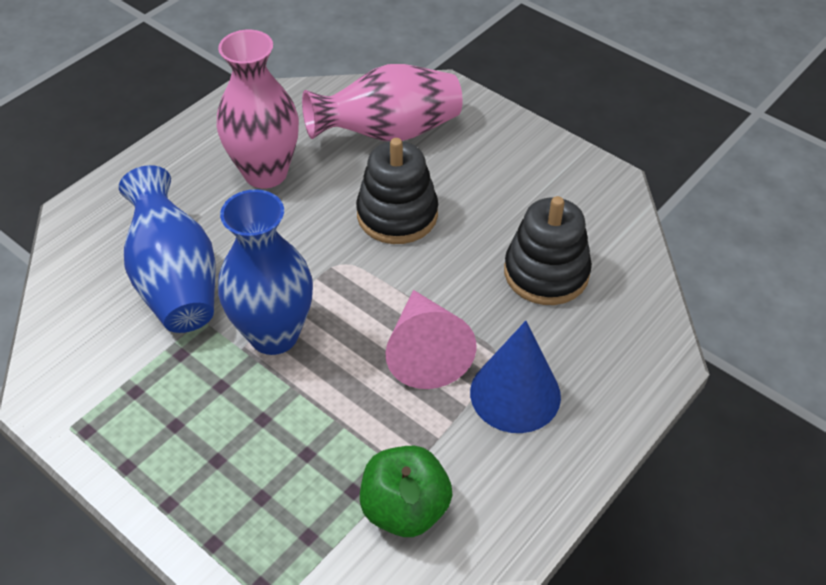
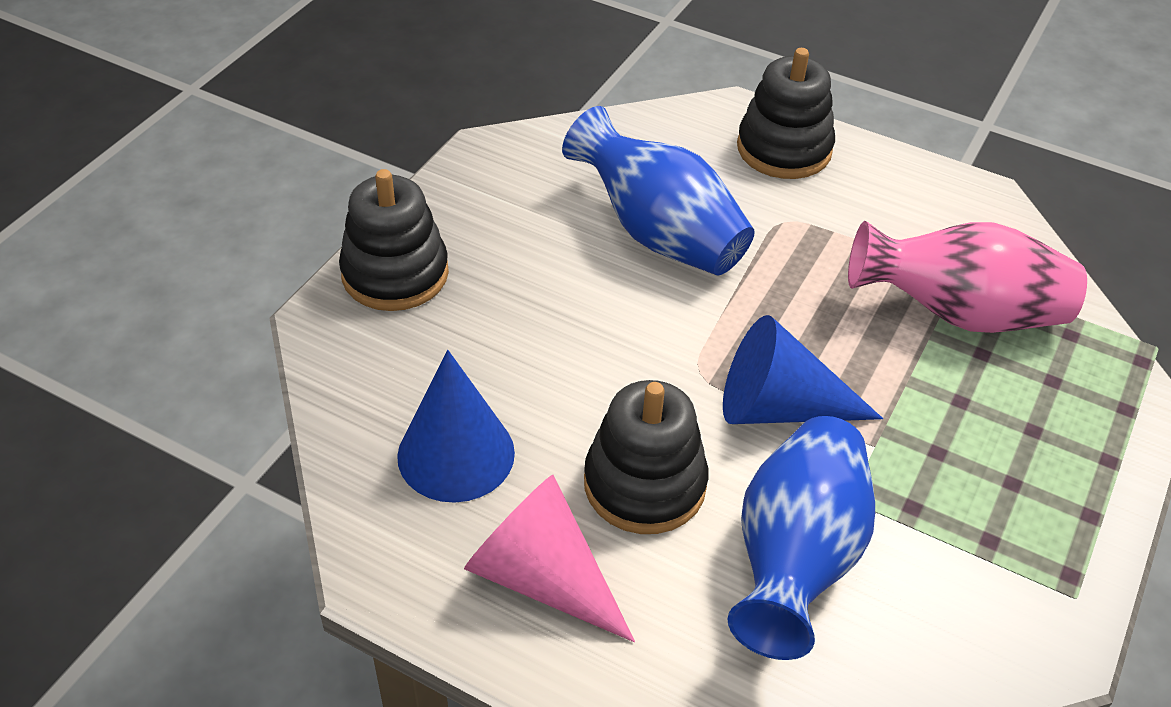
black stacking toy: [356,138,438,244] [504,196,592,305] = 2 -> [339,169,449,311] [584,380,708,534] [737,48,835,179] = 3
blue cone: [470,321,561,433] = 1 -> [397,350,515,503] [723,315,883,424] = 2
green apple: [360,446,452,537] = 1 -> none = 0
pink vase: [217,30,299,188] [302,64,463,141] = 2 -> [848,221,1087,333] = 1

